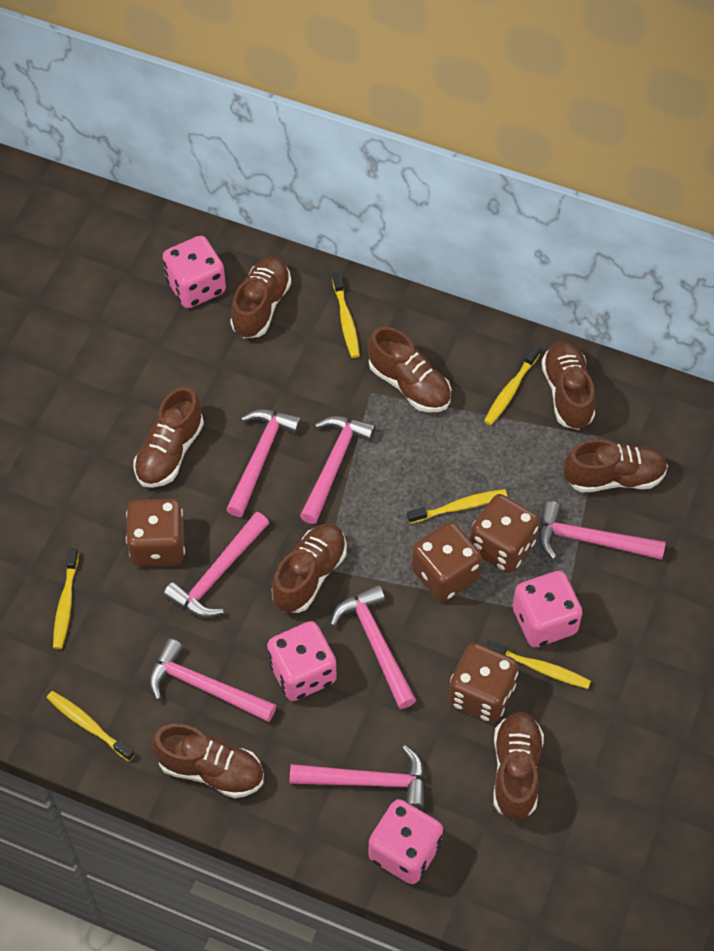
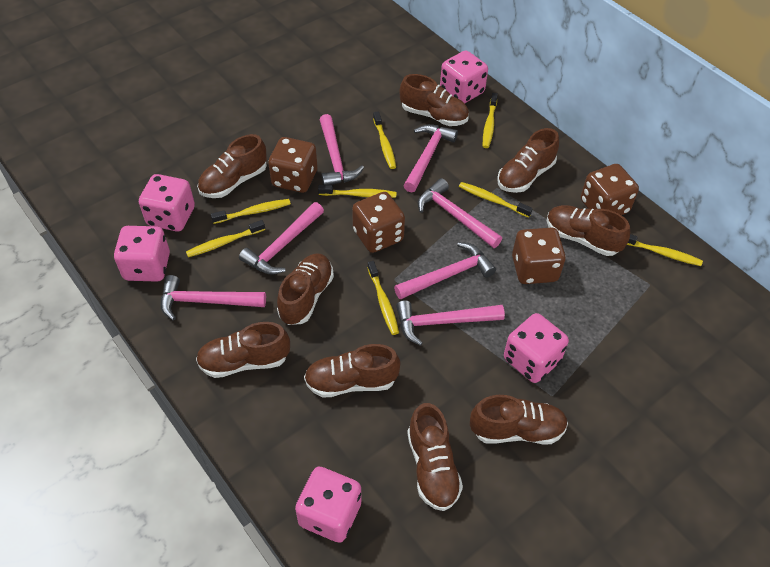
brown shoe: [134,387,204,488] [152,724,264,798] [230,257,291,338] [272,523,347,613] [368,327,451,413] [493,711,544,821] [541,341,596,430] [564,439,668,493] = 8 -> [196,322,290,378] [197,134,267,198] [277,253,334,325] [304,344,400,398] [400,74,469,126] [407,403,463,511] [470,395,568,444] [497,128,559,193] [547,205,630,256] = 9
pink dice: [163,236,226,308] [267,621,337,701] [369,799,443,884] [513,571,583,647] = 4 -> [114,226,170,282] [139,174,195,231] [295,466,362,543] [440,51,488,104] [504,313,569,383] = 5
yellow toothbrush: [47,691,135,761] [53,548,79,649] [332,272,360,358] [407,489,507,524] [484,345,541,425] [486,640,591,689] = 6 -> [186,220,265,257] [211,199,291,224] [318,185,396,198] [367,261,399,335] [373,111,396,169] [459,182,533,218] [483,93,498,148] [627,234,703,266] = 8

